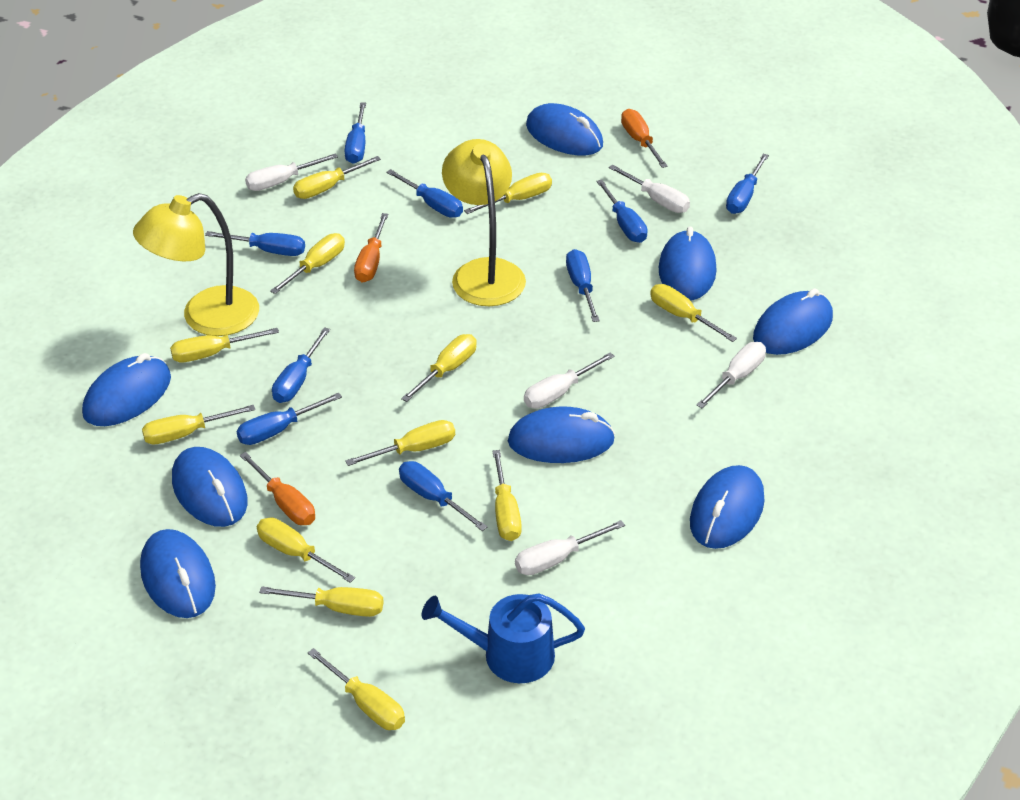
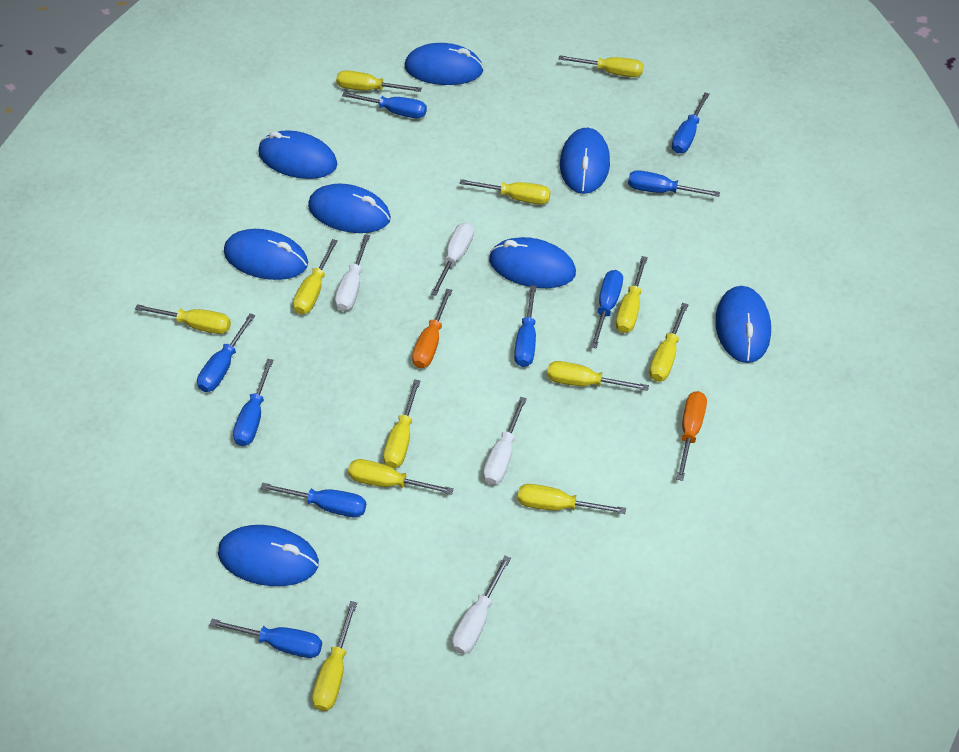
blue watering can: [422,593,585,683] = 1 -> none = 0
orange screwdriver: [240,452,315,525] [354,213,388,283] [621,109,668,168] = 3 -> [412,289,452,368] [676,391,707,481] = 2
white screwdriver: [245,154,338,191] [515,520,625,575] [524,352,615,409] [609,164,690,213] [696,342,766,408] = 5 -> [335,234,370,311] [431,222,474,296] [452,555,511,654] [483,397,527,485] = 4
yellow lamp: [133,193,259,336] [442,139,526,306] = 2 -> none = 0

